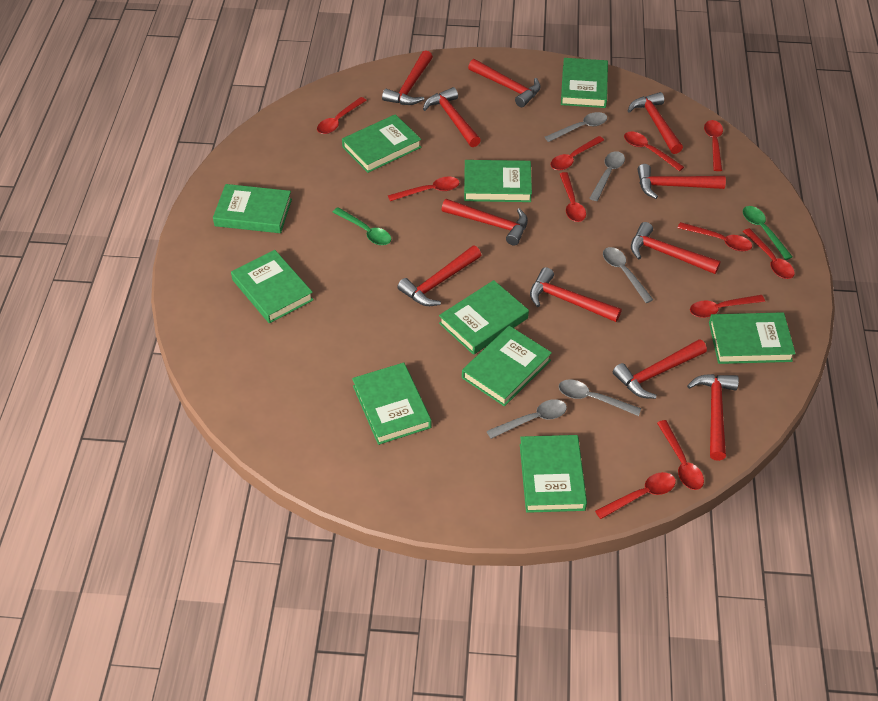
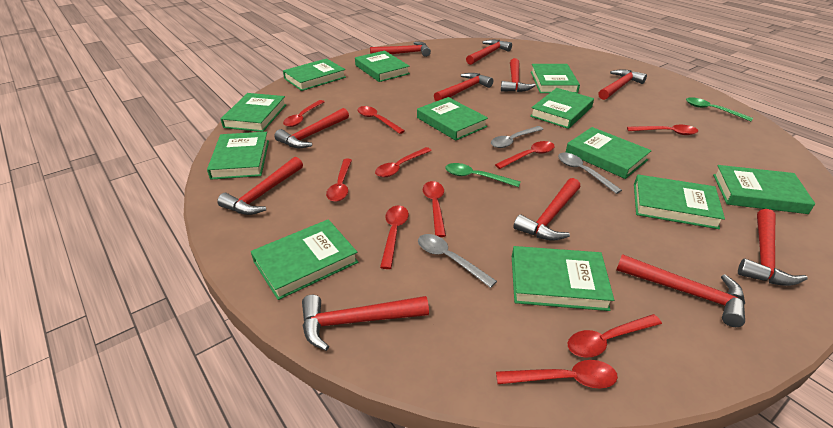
green book: [213,184,292,233] [231,250,314,323] [342,114,421,173] [352,362,432,445] [439,280,529,355] [462,326,552,407] [464,160,532,202] [520,435,587,513] [561,58,608,108] [709,312,796,364] = 10 -> [207,132,269,180] [221,93,286,132] [251,219,358,300] [283,58,346,91] [355,50,410,82] [417,97,488,141] [512,246,614,311] [530,88,594,129] [531,64,580,93] [565,127,652,179] [634,174,725,229] [713,165,815,214] = 12
grey spoon: [487,399,567,439] [545,112,607,142] [559,380,641,416] [590,151,625,201] [603,247,653,303] = 5 -> [418,234,497,288] [491,126,543,148] [558,153,622,194] = 3
red spoon: [317,97,367,134] [388,177,459,201] [550,136,604,170] [560,172,586,222] [595,472,676,519] [624,131,684,171] [657,420,704,490] [678,222,752,251] [690,295,765,318] [704,120,723,171] [743,228,795,279] = 11 -> [283,100,325,127] [326,159,352,202] [357,106,405,134] [375,147,432,177] [380,206,409,269] [423,181,446,237] [495,141,555,169] [496,360,618,389] [568,314,662,357] [627,125,698,135] = 10

